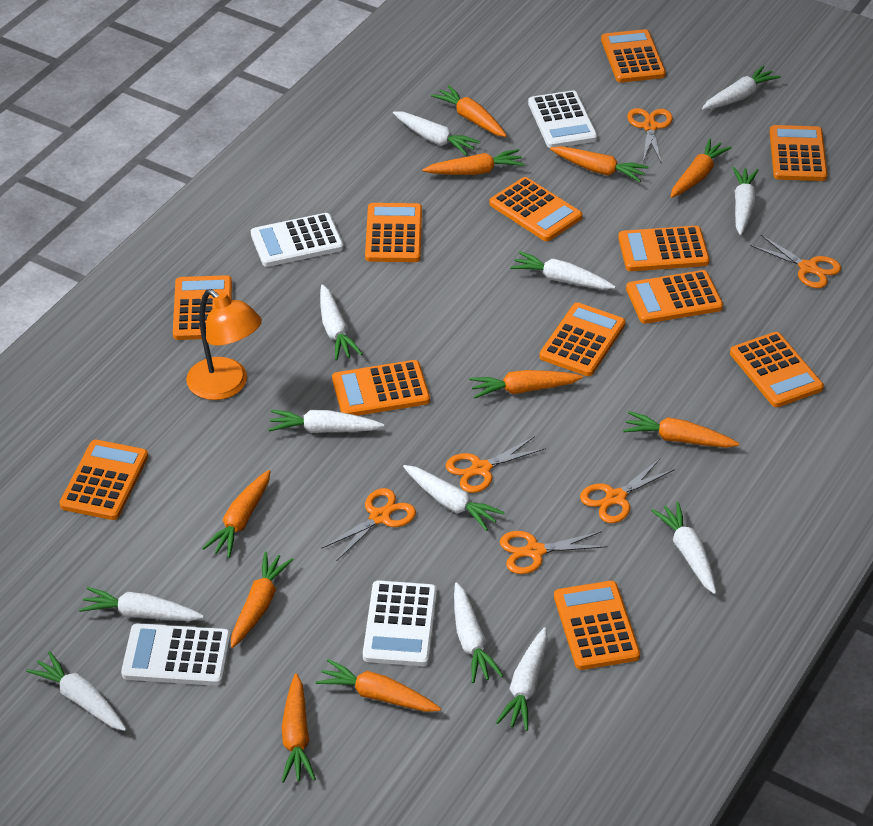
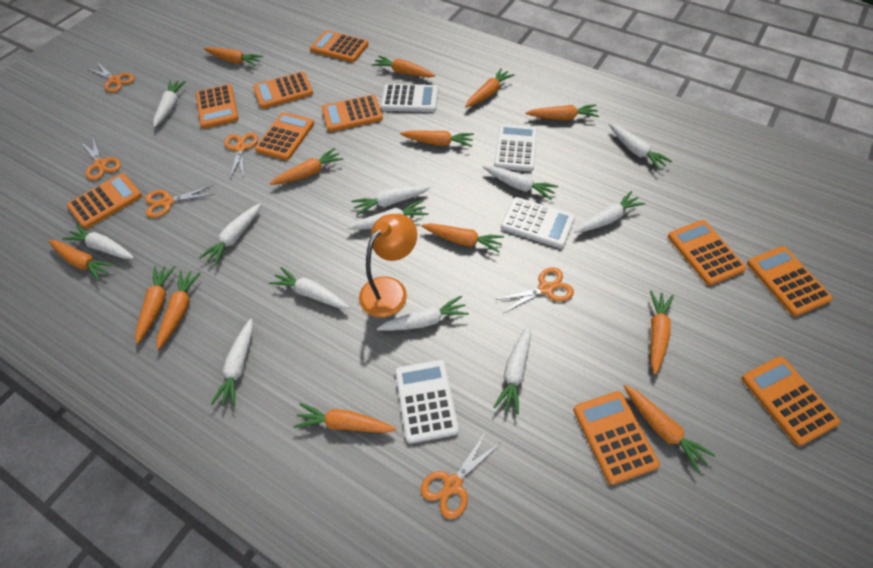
orange calculator: [59,440,148,520] [173,275,232,340] [332,360,430,416] [365,203,422,262] [489,177,582,241] [540,303,626,376] [554,581,640,670] [601,29,666,83] [618,226,710,271] [626,270,723,324] [730,332,824,407] [769,125,828,181] = 12 -> [67,173,142,229] [196,84,239,129] [253,72,313,109] [255,112,314,160] [310,30,368,62] [322,95,383,132] [573,391,660,485] [668,220,746,286] [742,356,840,446] [747,246,833,317] = 10
orange carrot: [202,470,270,558] [231,551,294,648] [282,673,316,783] [316,659,441,712] [422,149,524,175] [431,85,507,137] [470,370,583,399] [550,146,649,182] [623,411,739,448] [670,139,732,198] = 10 -> [48,240,115,281] [135,266,175,344] [157,271,201,350] [204,47,263,66] [269,148,343,185] [293,403,397,433] [372,55,435,78] [400,130,474,147] [421,223,504,253] [465,68,515,107] [526,104,599,120] [624,385,716,473] [650,290,674,375] = 13

